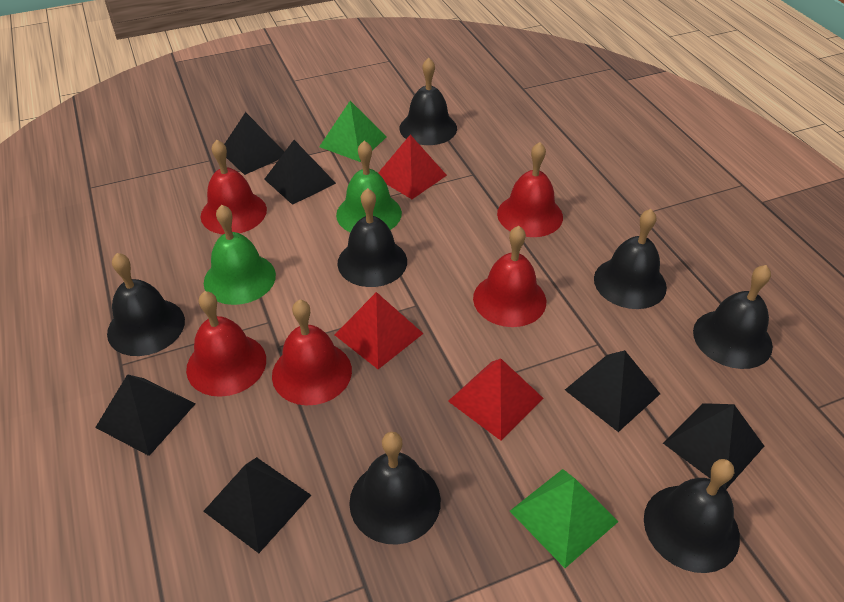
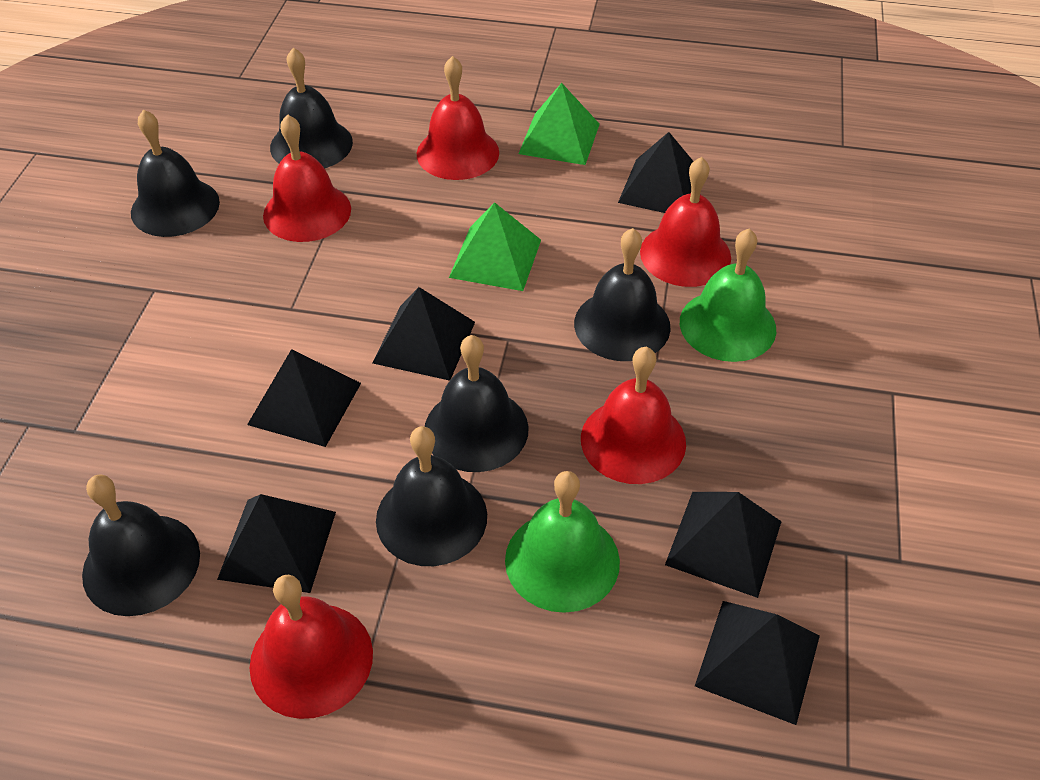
black bell: [107,253,185,356] [337,188,407,287] [349,432,441,545] [400,58,457,145] [594,209,667,309] [644,459,740,573] [693,265,773,369] = 7 -> [82,475,200,616] [131,109,220,237] [270,48,353,168] [376,426,487,566] [425,335,529,472] [574,228,671,361] = 6
red pyramid: [335,292,424,369] [378,135,447,199] [448,358,544,441] = 3 -> none = 0

